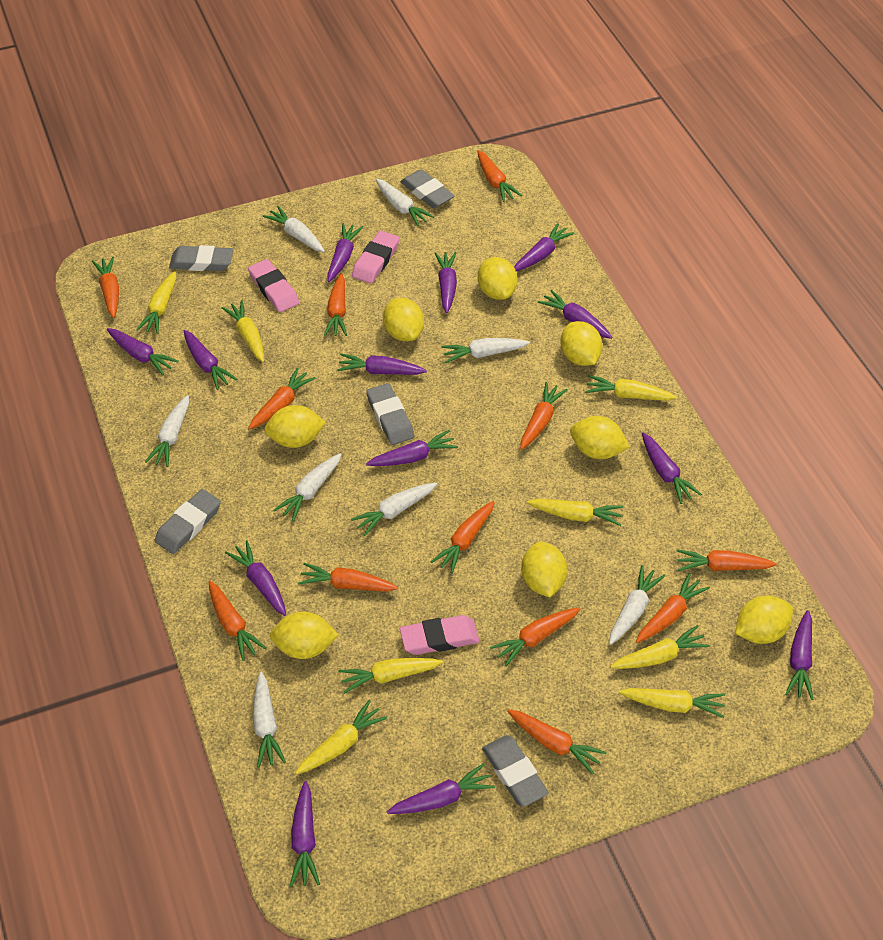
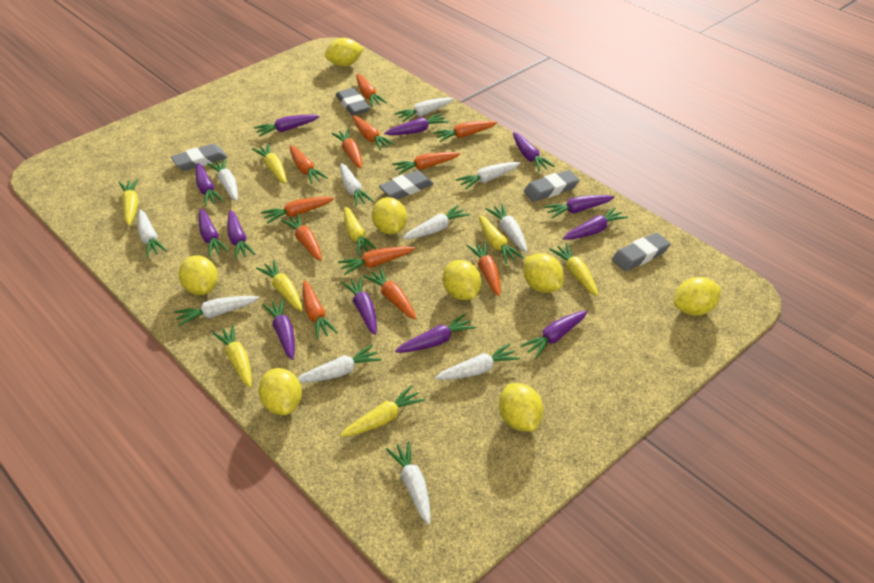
pink eraser: [248,259,299,312] [352,231,400,284] [400,615,480,655] = 3 -> none = 0
purple carrot: [107,328,179,375] [184,330,237,390] [225,540,286,616] [290,781,320,887] [327,223,363,282] [337,353,427,375] [366,430,458,466] [387,763,495,814] [435,252,457,313] [514,223,575,271] [538,290,613,339] [642,433,702,504] [785,610,813,700] = 13 -> [196,163,224,206] [199,208,229,257] [227,210,255,259] [254,114,320,137] [262,299,295,360] [341,277,377,335] [384,113,449,135] [395,314,476,353] [513,132,555,171] [520,310,588,358] [544,195,615,218] [563,207,628,240] = 12
white carrot: [145,395,189,467] [253,672,286,768] [262,206,325,252] [274,453,342,522] [351,483,437,536] [376,179,434,227] [441,338,530,363] [609,565,665,645] = 8 -> [138,209,167,258] [174,296,259,326] [207,159,238,201] [298,345,382,383] [340,163,374,206] [386,441,430,525] [394,97,454,122] [403,205,470,239] [435,343,520,380] [456,162,521,190] [486,204,527,252] = 11

